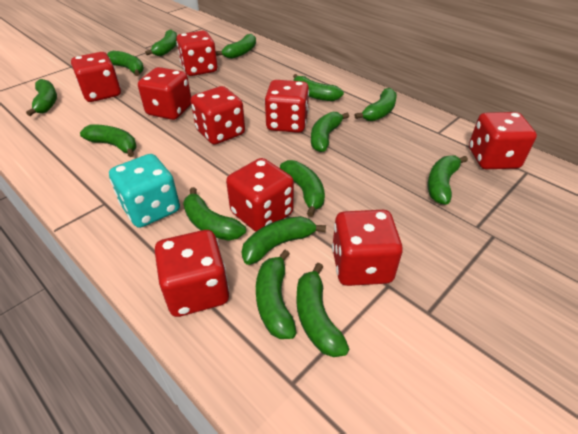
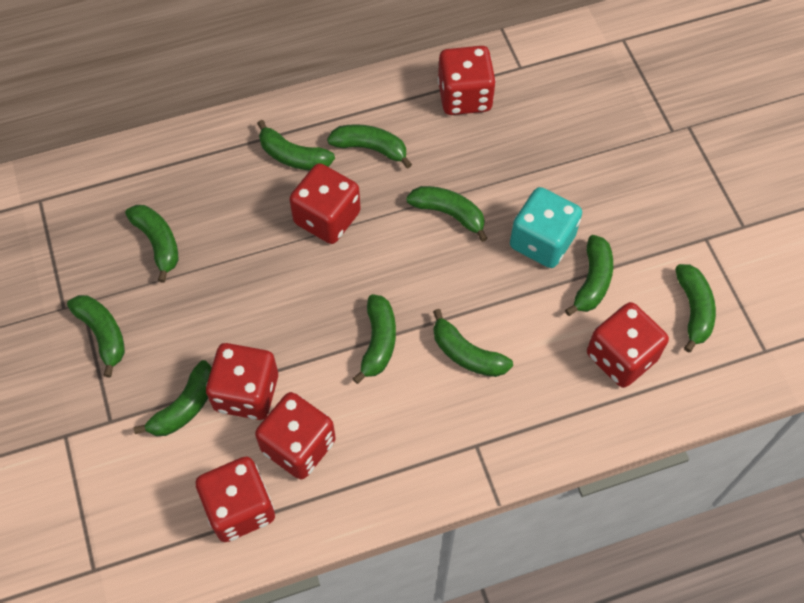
green banana: [26,79,57,116] [80,124,136,157] [107,51,144,76] [145,30,177,56] [183,187,246,241] [216,34,256,59] [242,216,326,265] [256,250,297,339] [280,160,325,217] [293,74,344,101] [296,263,349,357] [311,112,349,152] [355,88,397,121] [428,155,468,205] = 14 -> [67,295,125,377] [125,205,179,283] [134,360,212,436] [257,120,335,170] [327,124,412,169] [352,294,396,384] [406,186,488,242] [433,309,513,377] [565,235,613,316] [675,264,716,352] = 10
red dice: [71,52,121,102] [138,67,191,120] [155,230,229,317] [176,31,217,76] [191,86,245,145] [226,158,294,232] [265,80,309,133] [332,210,403,286] [469,112,537,169] = 9 -> [195,456,275,542] [206,343,278,420] [255,392,336,479] [289,163,361,244] [438,46,496,115] [587,302,669,388] = 6

